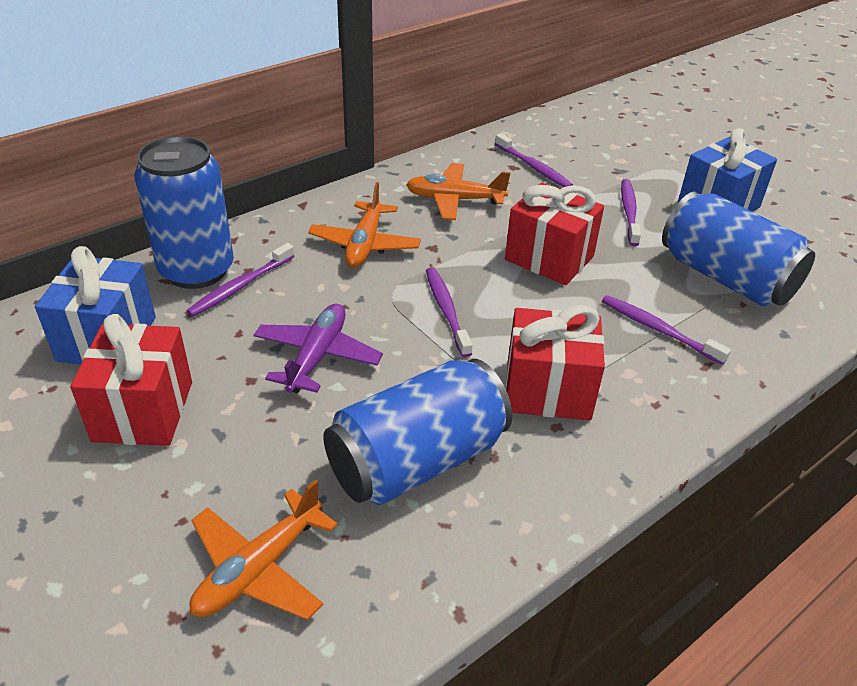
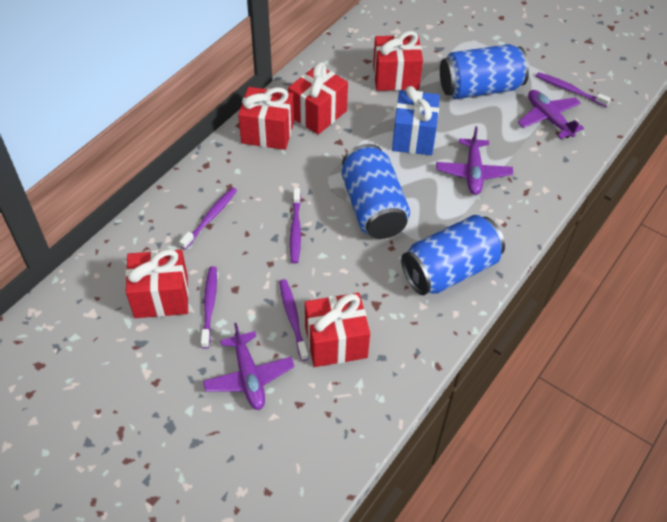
blue gift: [35,246,156,365] [678,128,777,212] = 2 -> [392,86,440,155] = 1
orange plane: [190,479,338,620] [308,182,421,268] [406,163,511,220] = 3 -> none = 0
purple plane: [254,304,383,393] = 1 -> [203,323,295,410] [436,126,513,195] [518,90,584,139] = 3
red gift: [70,314,192,446] [505,182,604,285] [505,305,605,421] = 3 -> [126,249,189,318] [238,87,294,150] [288,62,348,135] [305,293,370,367] [373,31,423,91] = 5

